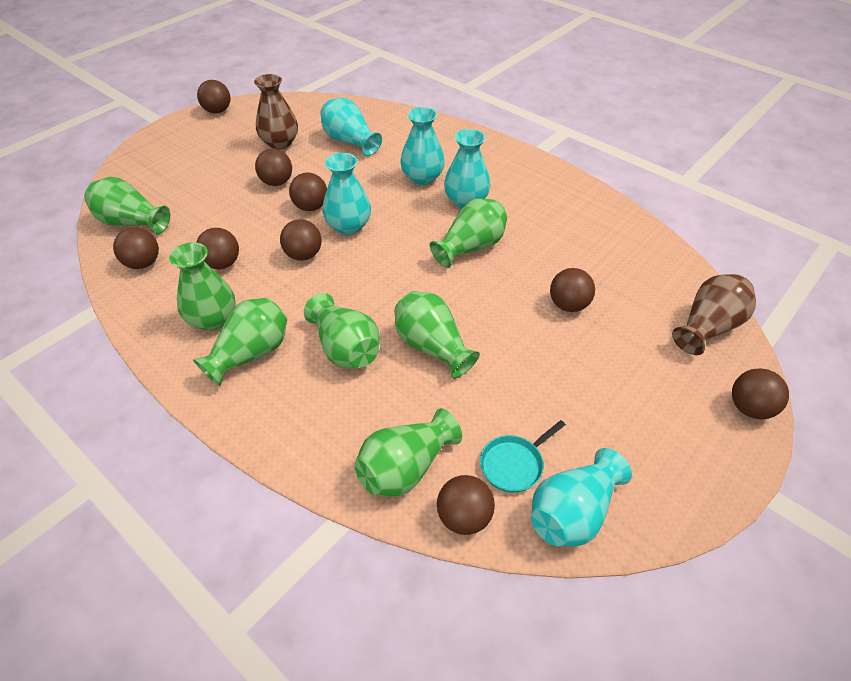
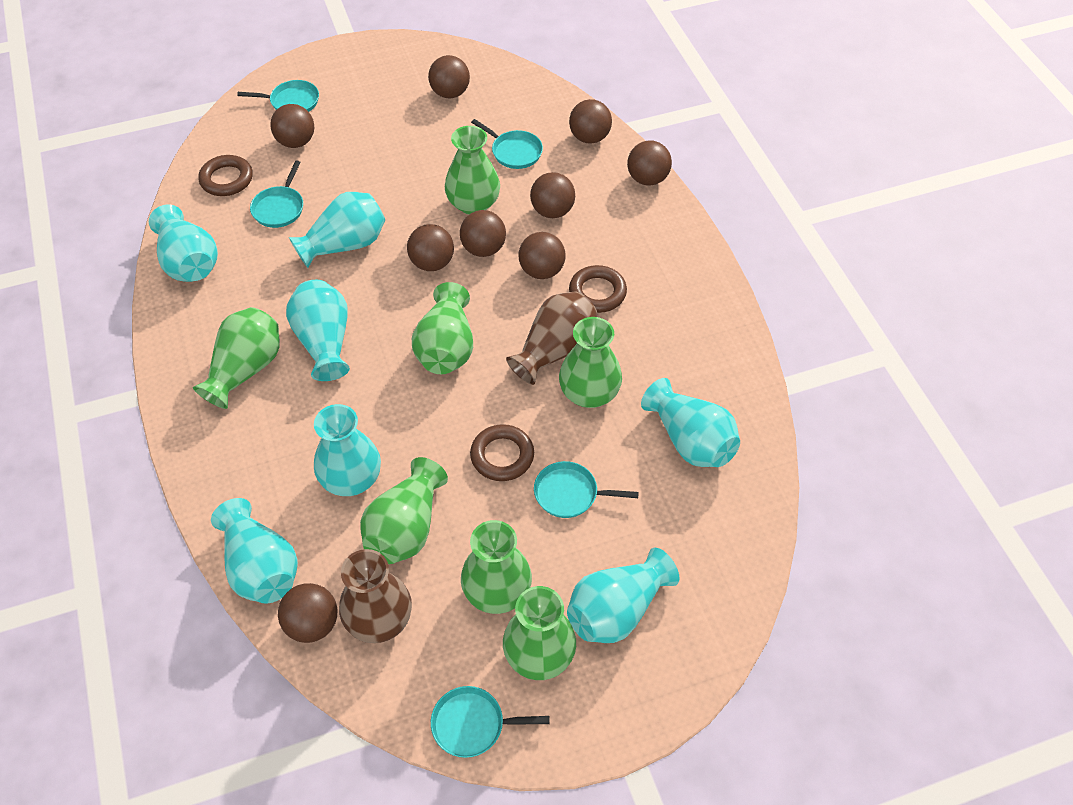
brown ring: none = 0 -> [198,155,253,196] [470,424,534,481] [569,265,627,313] = 3
turquoise pan: [480,420,566,493] = 1 -> [237,80,319,112] [250,160,303,228] [431,686,550,758] [471,119,543,169] [534,461,639,518] = 5
turquoise vase: [320,98,382,156] [323,153,371,235] [400,107,445,185] [444,129,490,209] [531,448,632,546] = 5 -> [149,204,218,282] [211,498,298,604] [286,280,350,381] [289,192,385,268] [314,404,381,496] [567,548,679,643] [641,378,740,467] = 7

